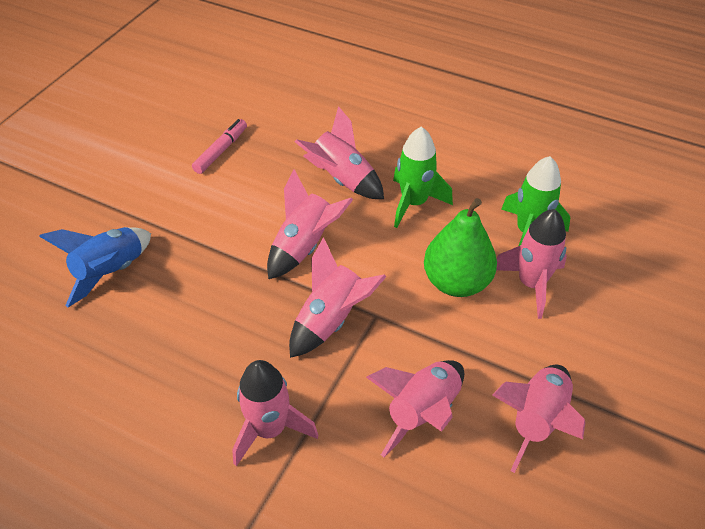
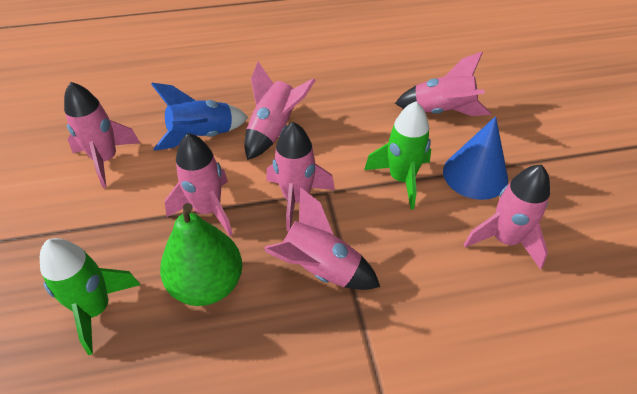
blue cone: none = 0 -> [443,116,508,200] = 1
pink marker: [192,119,247,174] = 1 -> none = 0

